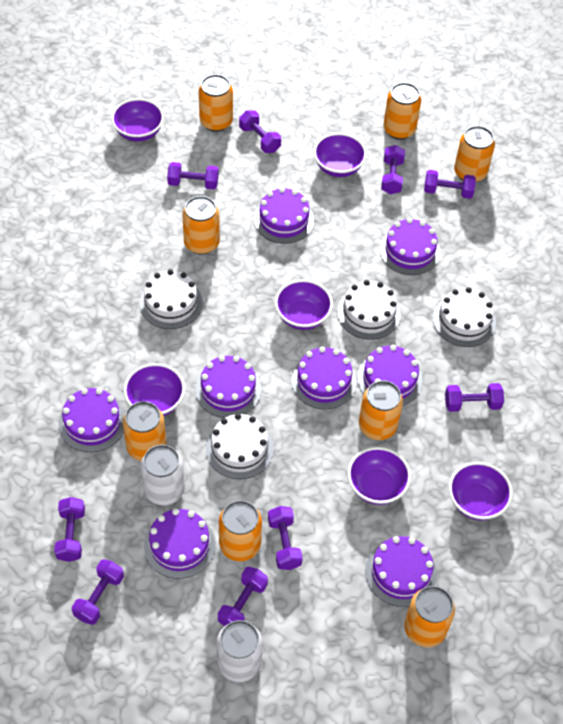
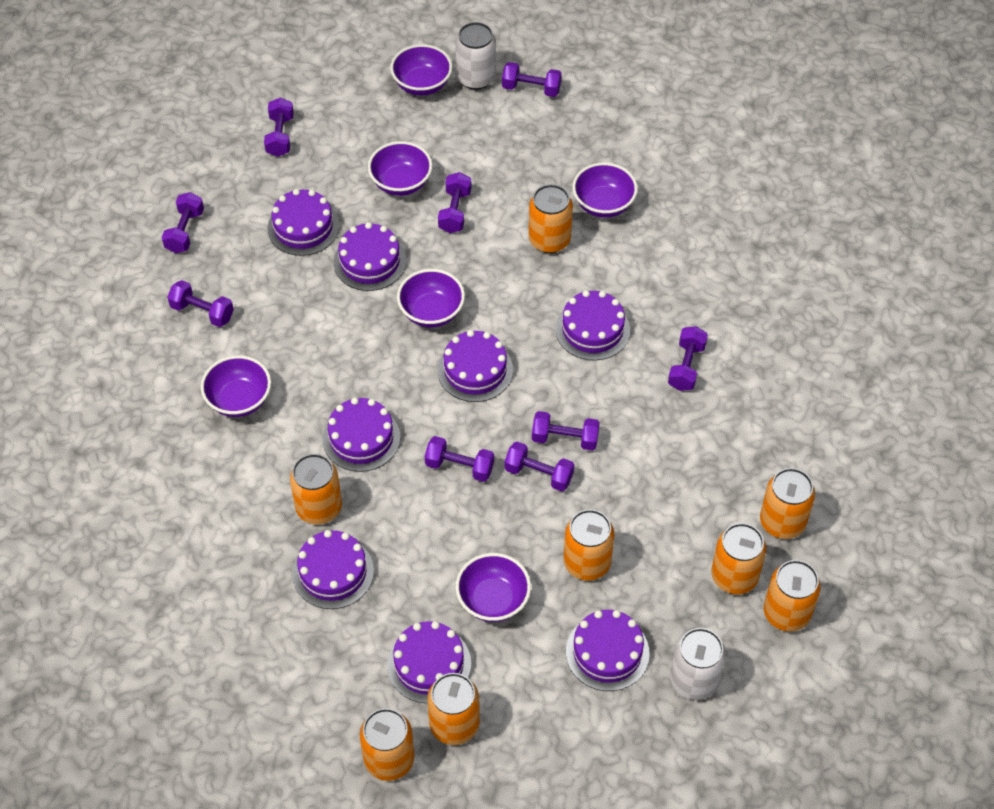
white cake: [140,269,203,329] [206,413,274,479] [338,280,400,340] [433,287,496,347] = 4 -> none = 0

